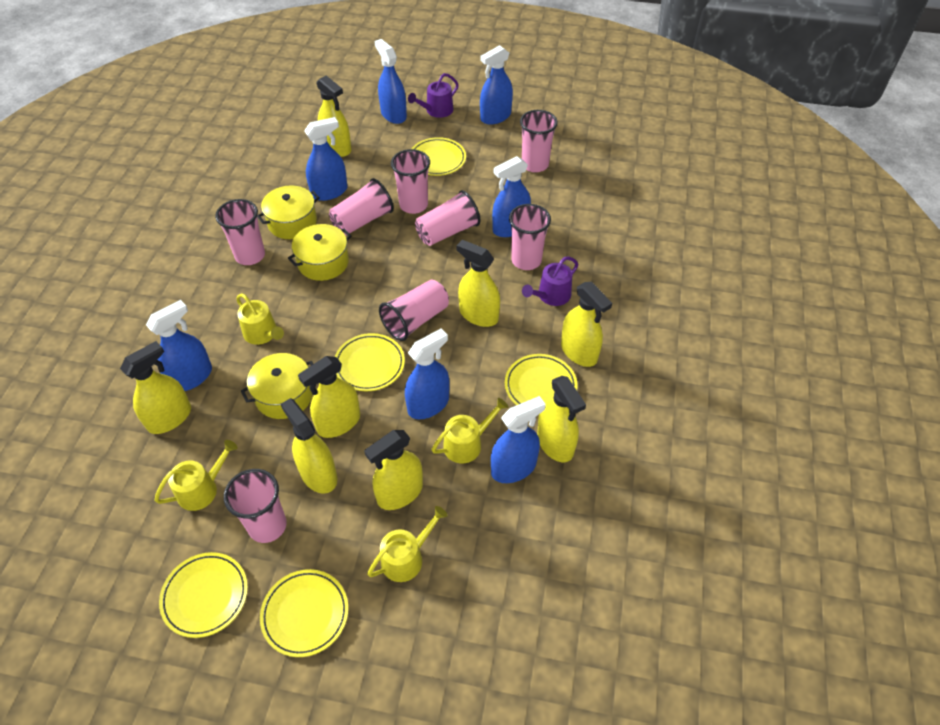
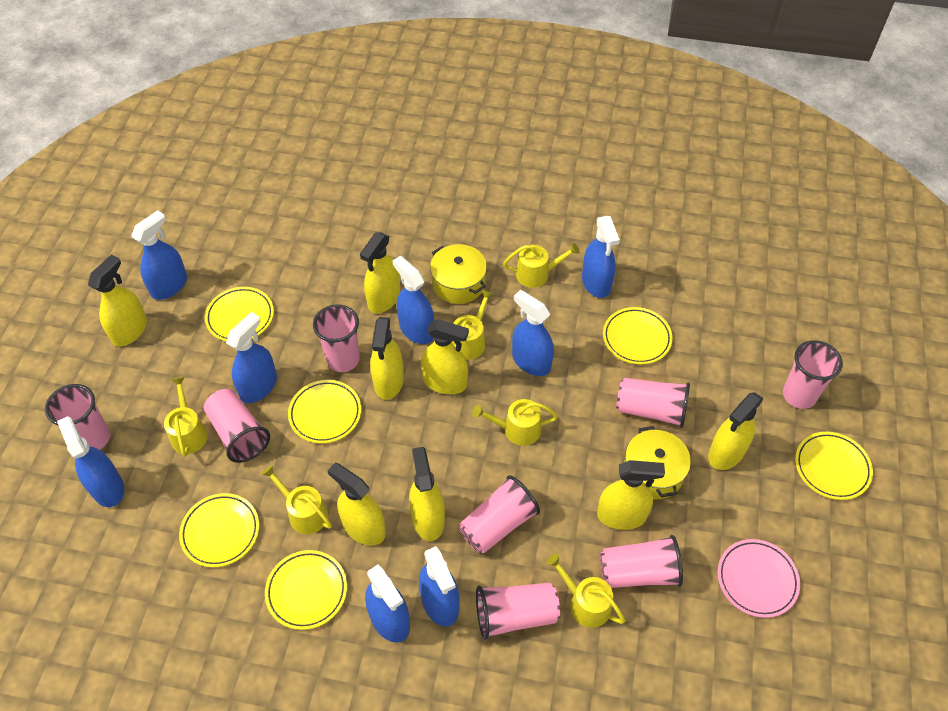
blue spray bottle: [146,300,212,391] [304,117,347,201] [374,39,407,124] [405,329,450,419] [480,45,513,125] [491,396,546,483] [492,156,531,237] = 7 -> [57,416,124,507] [131,210,187,300] [226,312,277,403] [365,565,410,643] [393,256,434,344] [419,546,459,626] [512,290,554,376] [582,216,620,298] = 8
pink plate: none = 0 -> [718,539,800,618] = 1
purple watering can: [408,73,459,118] [522,256,579,306] = 2 -> none = 0
yellow plate: [159,552,248,638] [260,569,349,657] [335,333,405,391] [411,137,466,176] [505,354,577,405] = 5 -> [179,493,259,567] [205,287,274,341] [265,550,347,630] [288,380,361,443] [603,307,673,365] [795,432,873,500] = 6
yellow pot: [241,353,313,419] [257,185,320,239] [288,224,352,281] = 3 -> [430,244,487,304] [624,426,691,499] = 2
yellow watering can: [154,440,238,511] [236,293,284,345] [367,506,448,582] [432,398,508,463] = 4 -> [164,377,208,457] [261,465,332,534] [452,290,494,360] [473,399,558,446] [503,243,580,288] [546,554,625,628] = 6

